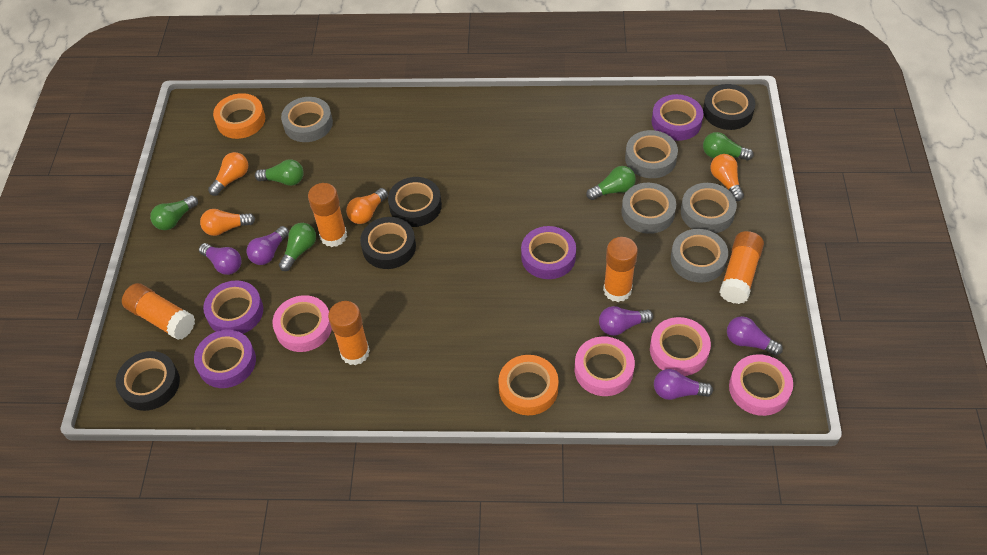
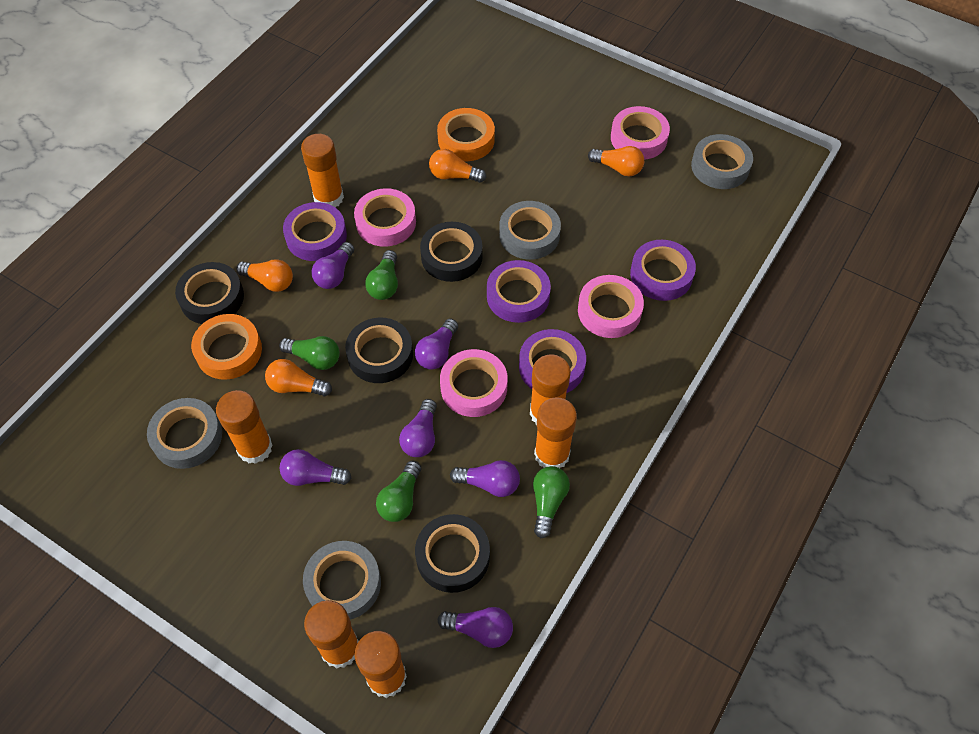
green light bulb: [150,195,198,230] [255,159,304,186] [279,223,316,271] [586,166,636,200] [703,132,753,160] = 5 -> [279,336,340,370] [365,250,398,300] [376,461,421,522] [533,466,570,538] = 4
grey tape: [281,97,333,142] [621,183,676,234] [625,130,678,178] [671,229,728,283] [681,183,737,233] = 5 -> [147,398,222,469] [303,541,381,620] [499,201,561,260] [691,134,753,189] = 4
orange glue stick: [122,283,195,340] [308,183,347,247] [328,301,370,365] [603,237,638,302] [720,231,764,304] = 5 -> [216,390,273,464] [301,134,344,207] [304,600,359,669] [355,631,407,698] [530,354,571,425] [534,397,577,468] = 6
purple light bulb: [199,243,242,275] [246,226,289,265] [599,306,653,336] [654,369,713,400] [727,316,783,356] = 5 -> [280,449,351,486] [311,242,354,289] [399,399,437,457] [415,318,458,369] [438,607,513,648] [450,460,520,497] = 6

